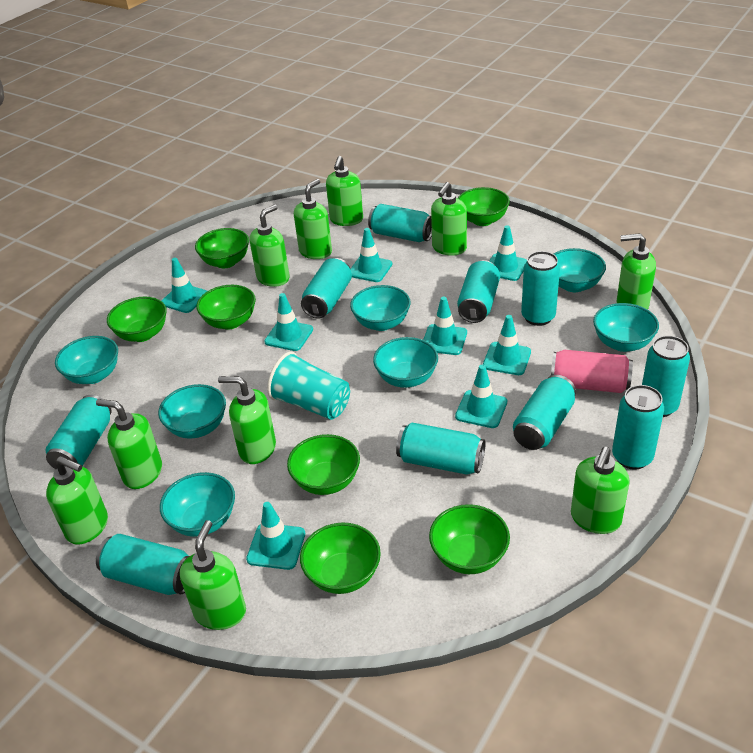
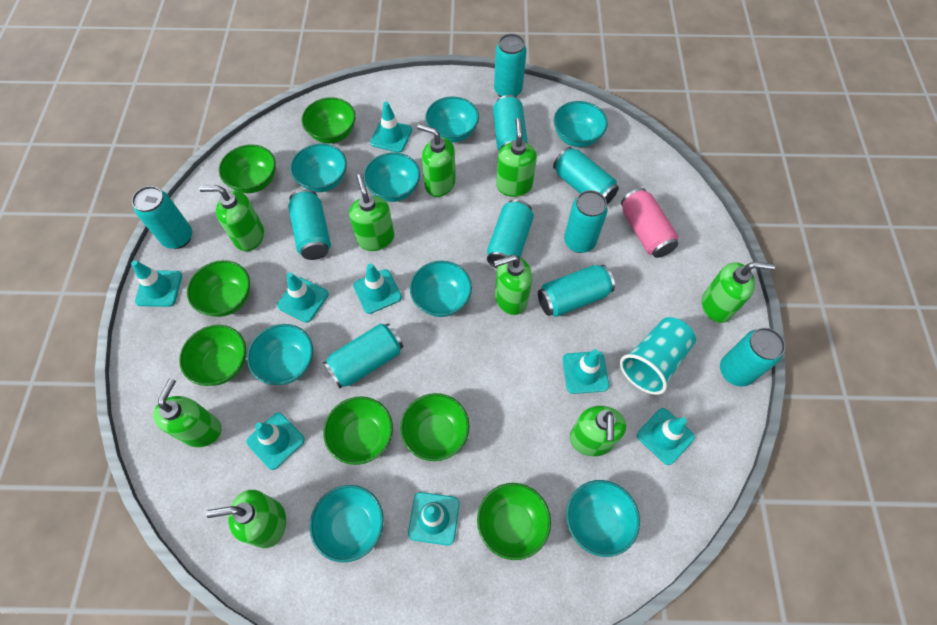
green soap dispenser: [46,456,108,545] [96,399,162,489] [180,520,246,630] [218,376,276,464] [249,204,290,287] [294,179,332,259] [326,156,363,226] [431,182,467,256] [571,447,630,534] [617,233,656,309] = 10 -> [153,379,221,447] [199,185,264,251] [206,490,286,548] [349,174,395,251] [417,124,456,197] [494,254,532,315] [496,118,537,197] [570,406,626,456] [702,262,775,323] = 9
turquoise bowl: [55,336,118,384] [158,384,226,439] [160,472,235,537] [350,285,411,331] [373,337,438,388] [554,248,606,292] [593,303,659,352] = 7 -> [247,324,313,385] [290,143,347,192] [309,485,384,562] [364,153,420,202] [410,261,472,317] [425,96,479,143] [554,101,608,147] [566,480,640,557] = 8

